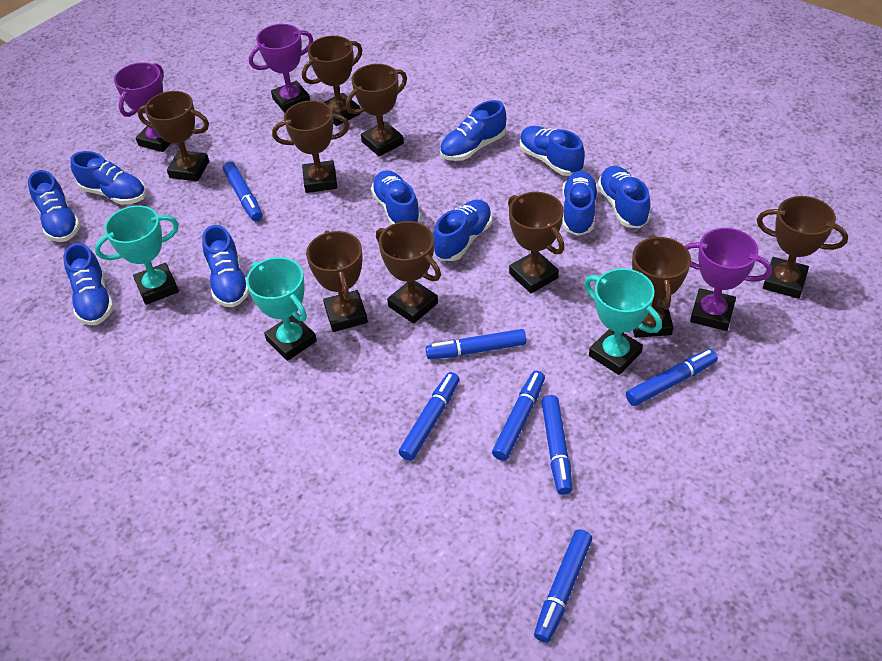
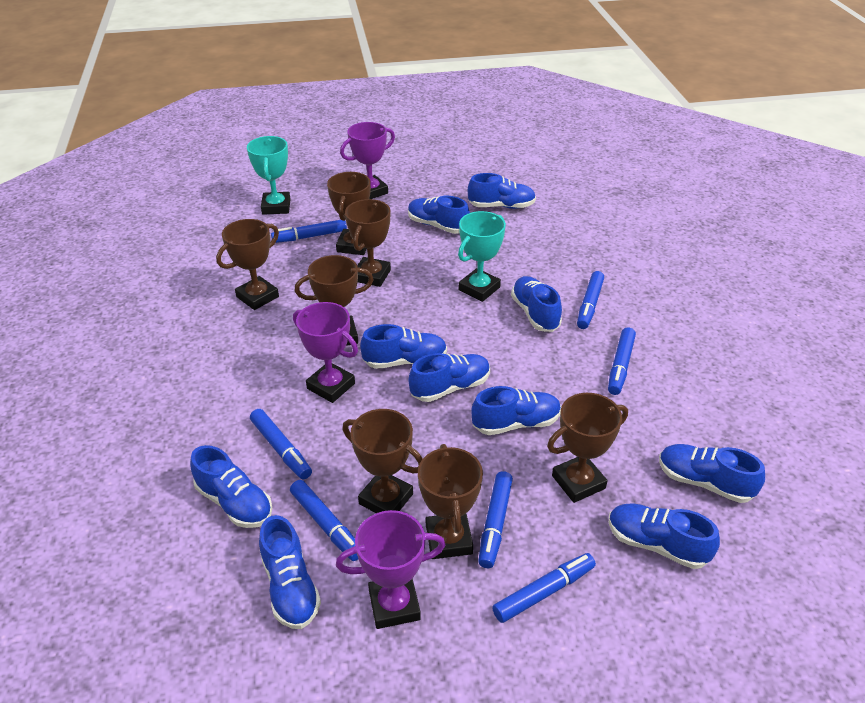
brown trophy: [137,91,209,181] [272,100,349,193] [302,36,362,126] [306,230,368,332] [345,64,407,156] [376,221,441,324] [508,192,565,293] [632,235,691,338] [757,196,848,299] = 9 -> [216,219,279,310] [295,255,374,346] [327,172,371,255] [343,409,423,513] [345,199,391,287] [418,444,483,559] [547,393,628,503] = 7
turquoise trophy: [94,205,179,305] [246,257,317,361] [584,268,662,375] = 3 -> [247,136,291,215] [458,211,506,302] = 2

